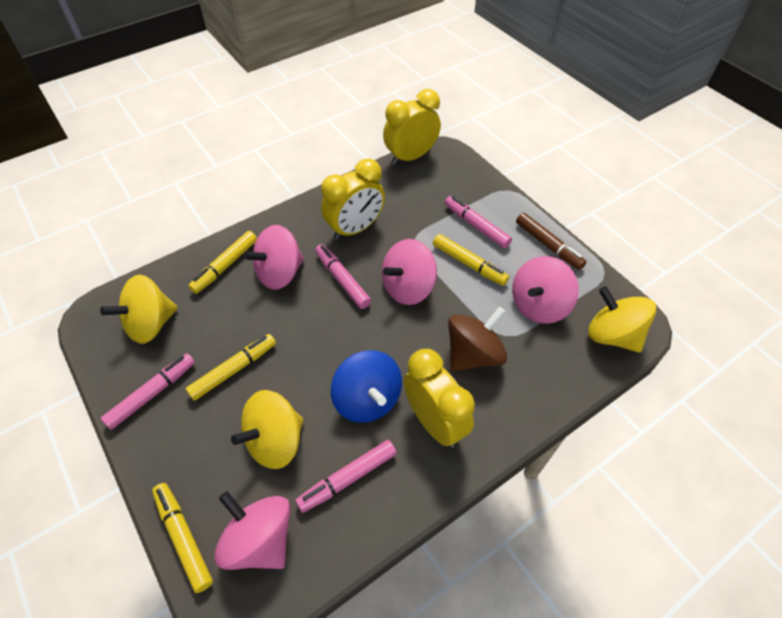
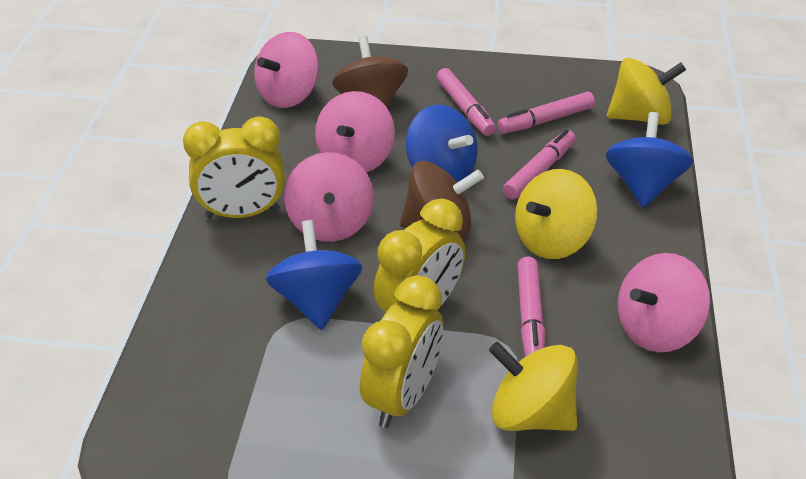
blue spinning top: [331,350,402,423] = 1 -> [266,220,362,330] [406,105,478,183] [606,112,693,208] = 3
brown marker: [516,213,587,270] = 1 -> none = 0
brown spinning top: [448,306,507,371] = 1 -> [332,35,408,107] [400,161,484,238] = 2
yellow marker: [152,483,213,593] [185,334,276,401] [188,231,257,294] [433,234,509,286] = 4 -> none = 0

